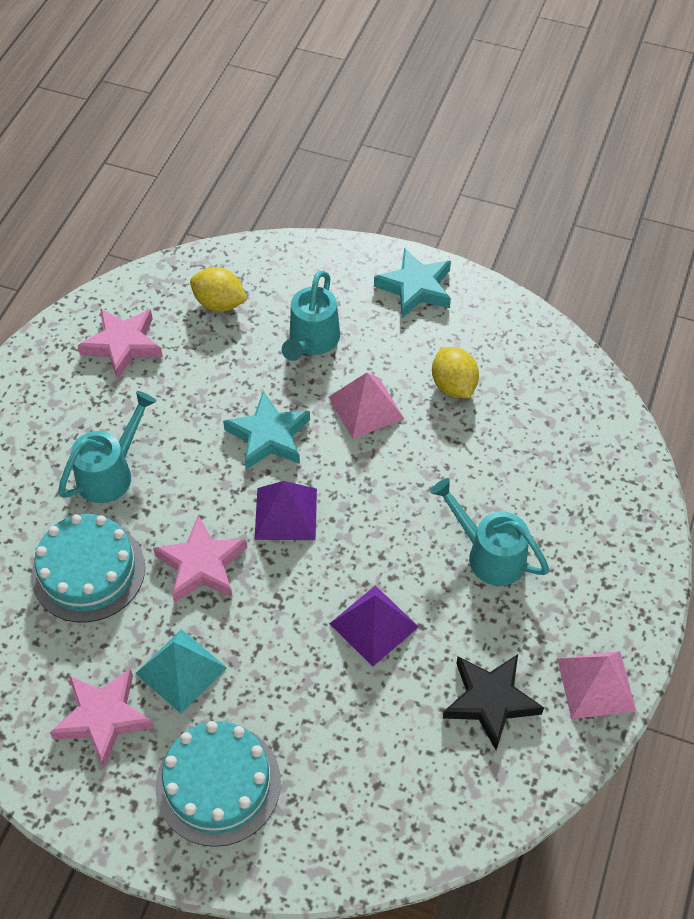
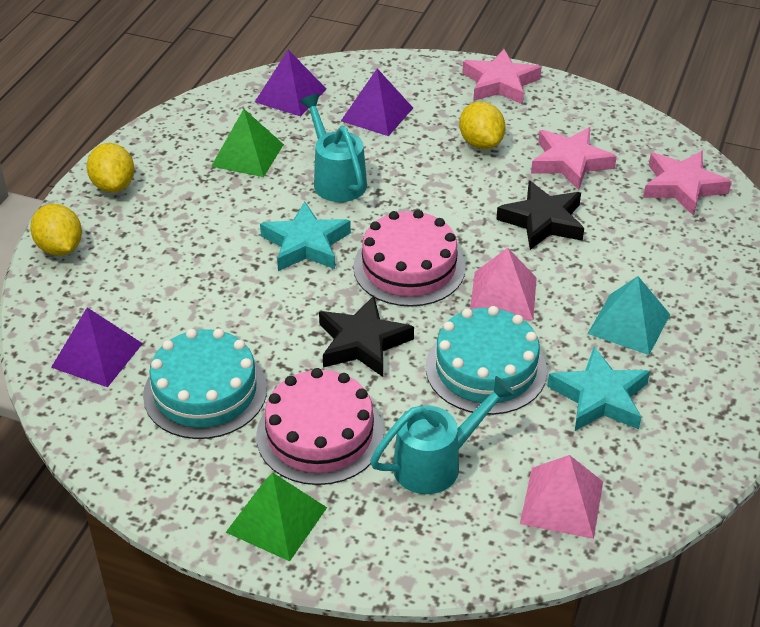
black star: [443,654,544,750] = 1 -> [319,296,414,377] [496,181,584,250] = 2
green pyramid: none = 0 -> [211,109,284,177] [226,472,327,561] = 2
pink cake: none = 0 -> [256,368,384,485] [353,210,465,307] = 2
purple pyramid: [254,481,317,540] [329,585,419,667] = 2 -> [51,307,143,387] [255,50,326,116] [341,68,413,136] = 3
turquoise watering can: [58,391,157,503] [282,271,340,361] [430,478,549,586] = 3 -> [299,94,367,202] [370,376,515,494] = 2
yellow lemon: [190,267,247,312] [432,347,479,398] = 2 -> [30,204,82,256] [87,143,134,193] [459,101,506,149] = 3

